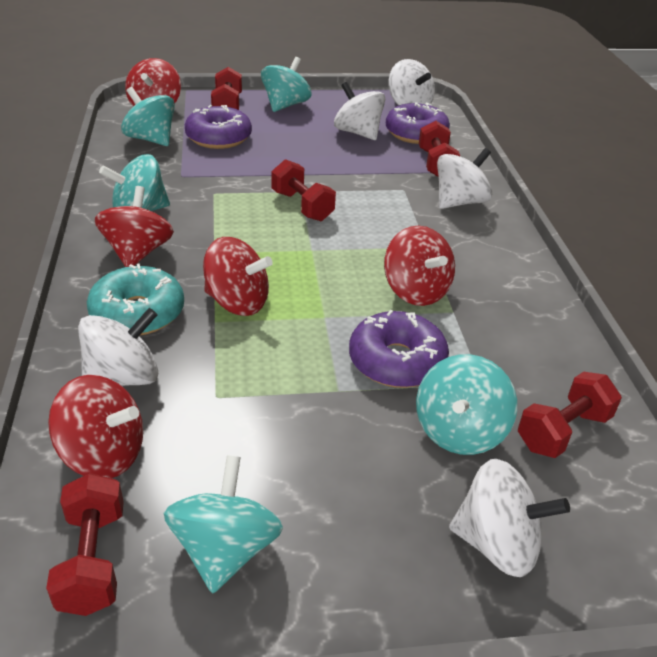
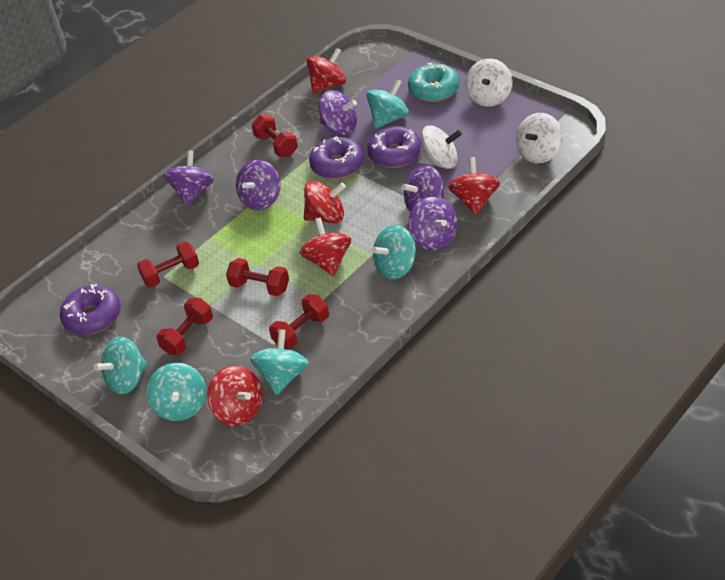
purple spinning top: none = 0 -> [164,150,214,206] [236,160,281,210] [319,90,357,135] [401,165,444,212] [408,197,458,250] = 5
white spinning top: [78,308,158,386] [334,82,385,140] [388,59,435,106] [437,148,492,209] [449,459,570,577] = 5 -> [418,125,462,169] [465,59,512,107] [516,113,563,163] = 3

